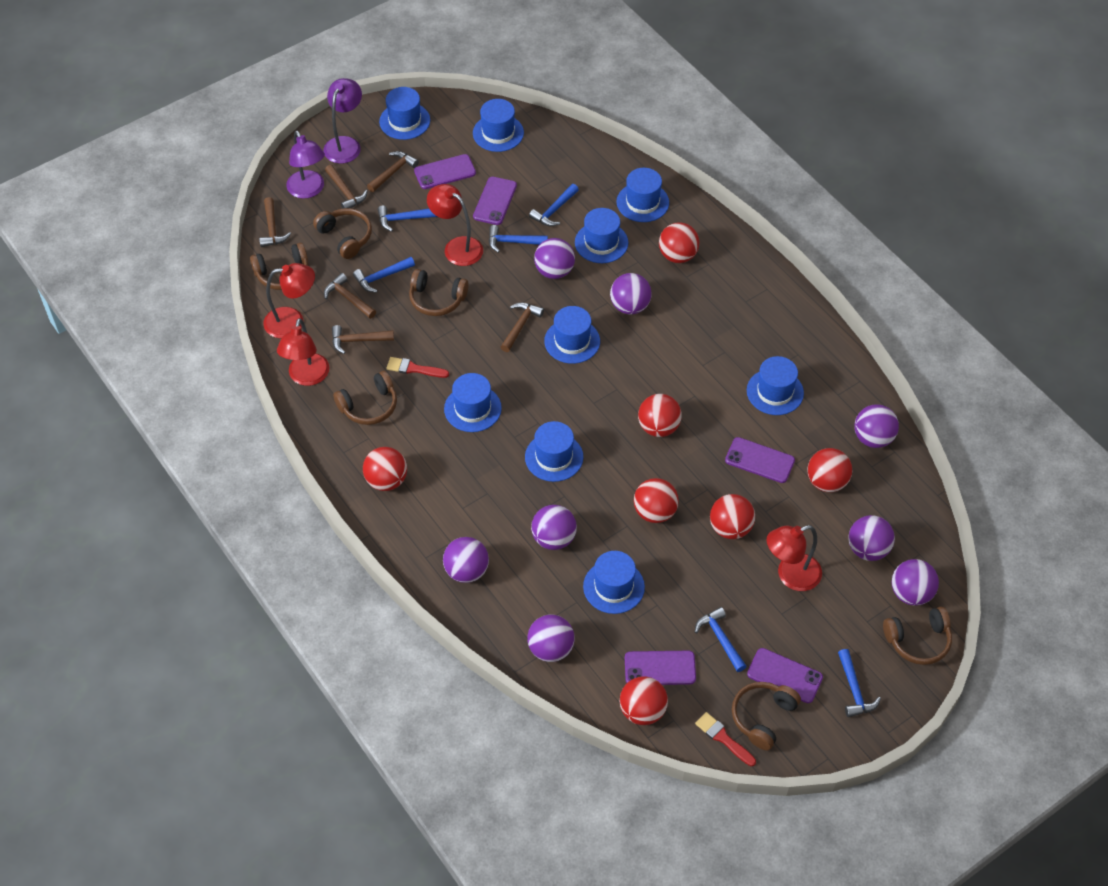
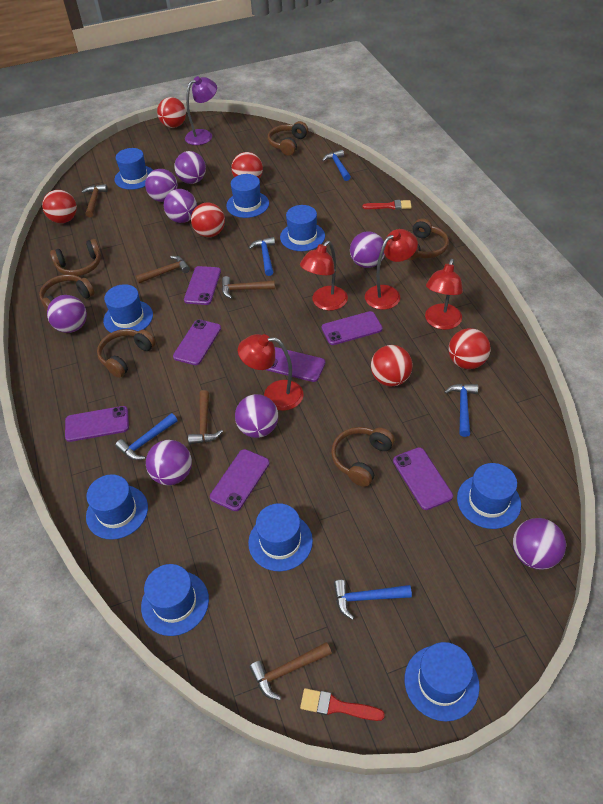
blue hammer: [353,257,415,293] [378,205,437,232] [489,225,548,253] [529,184,579,227] [695,607,747,672] [838,649,881,717] = 6 -> [115,413,178,460] [249,237,275,276] [322,150,351,181] [334,580,412,620] [444,384,478,437] = 5
brown hammer: [259,197,291,247] [324,273,376,319] [325,165,367,209] [332,325,394,354] [367,151,419,192] [501,302,544,352] = 6 -> [82,184,108,217] [136,256,190,283] [188,390,223,444] [222,276,275,299] [249,642,332,700] = 5
purple lamp: [286,130,325,199] [324,78,362,164] = 2 -> [185,76,217,145] = 1
purple phone: [414,154,476,189] [473,177,517,225] [625,651,696,685] [725,437,795,483] [747,648,823,703] = 5 -> [65,406,129,442] [173,319,221,365] [184,266,221,305] [210,449,270,511] [266,347,325,382] [322,311,383,345] [393,447,453,510] = 7
red ball: [363,447,407,491] [619,676,668,725] [634,478,679,523] [638,394,682,437] [659,222,700,263] [710,494,755,539] [807,448,852,492] = 7 -> [42,190,77,223] [157,97,186,128] [191,202,225,237] [231,152,263,179] [371,345,413,386] [449,328,491,369] = 6

